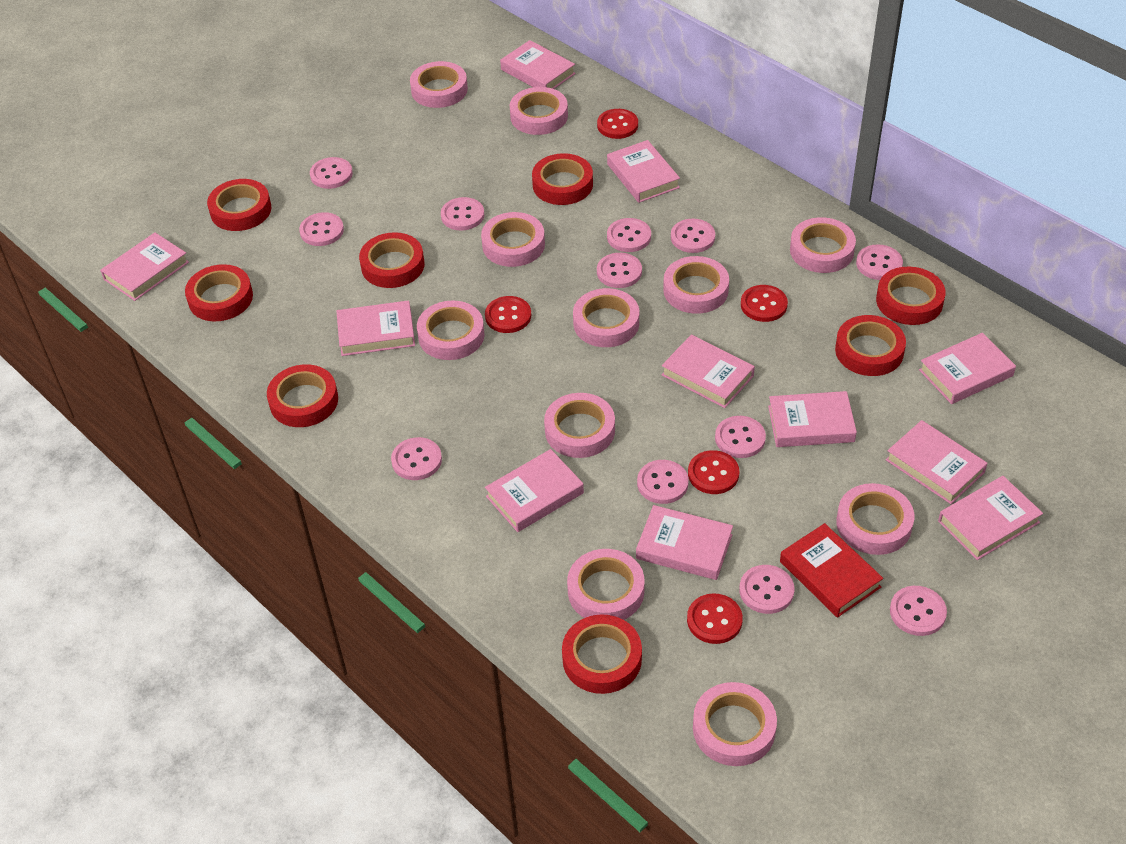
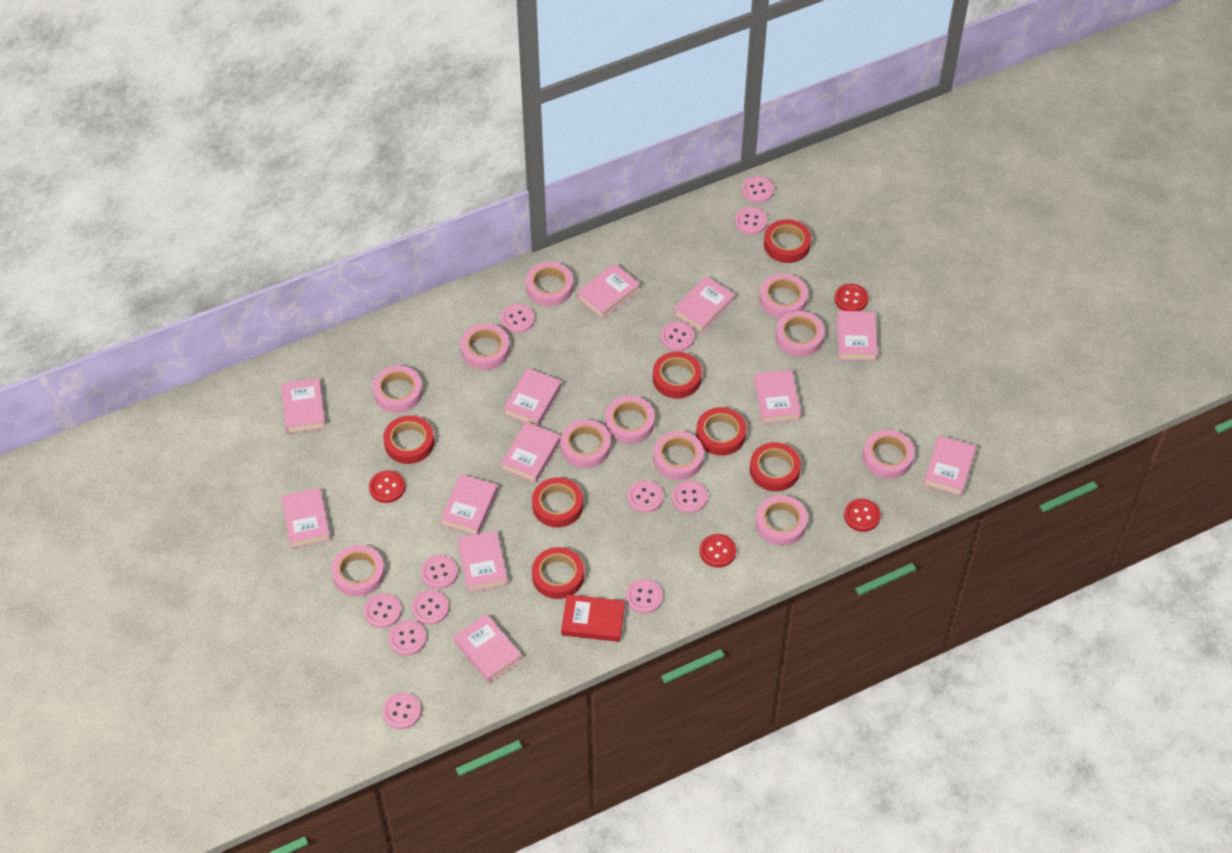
pink book: [100,233,189,301] [336,300,415,356] [485,449,584,532] [500,40,576,89] [607,140,680,203] [636,505,733,580] [662,334,755,408] [768,391,857,447] [886,420,988,504] [919,333,1016,404] [938,476,1043,560] = 11 -> [281,378,325,434] [281,488,331,548] [440,474,498,535] [454,614,522,683] [457,531,508,592] [501,422,560,483] [503,368,562,427] [577,263,640,319] [673,276,735,333] [754,370,801,424] [837,311,877,361] [923,436,976,496] = 12
red button: [485,296,531,333] [597,109,638,139] [687,593,743,644] [688,450,739,494] [741,285,788,322] = 5 -> [369,470,405,503] [700,534,736,568] [834,283,868,311] [844,499,881,532] = 4
red tape: [185,264,253,321] [207,179,271,231] [267,364,338,427] [359,232,424,288] [532,153,593,205] [562,614,642,694] [835,315,906,376] [876,267,946,325] = 8 -> [383,415,434,464] [532,478,583,528] [532,547,584,599] [653,352,702,398] [696,407,746,456] [750,442,801,491] [764,219,811,263] = 7

